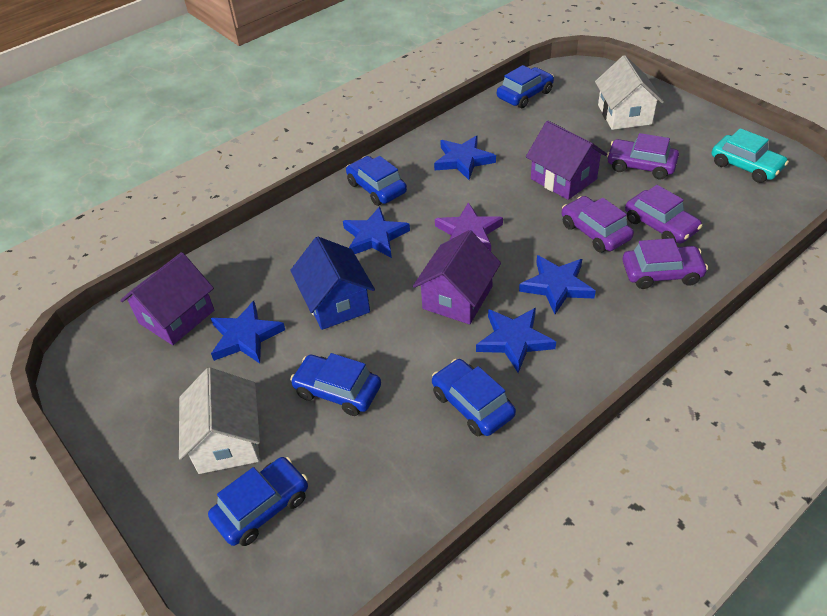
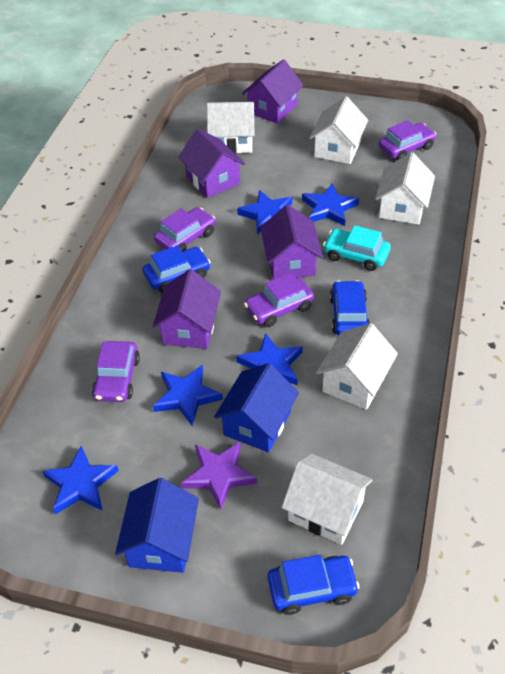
blue car: [208,457,308,546] [290,353,381,416] [346,156,407,206] [432,359,516,437] [497,65,554,108] = 5 -> [143,245,211,293] [268,555,360,615] [330,280,370,335] = 3
blue house: [290,237,375,330] = 1 -> [115,478,199,573] [214,363,299,453] = 2
purple house: [120,252,214,345] [413,230,501,324] [526,121,607,200] = 3 -> [153,269,221,349] [178,129,245,198] [242,59,303,124] [260,205,323,280] = 4
white house: [179,367,260,474] [595,55,664,130] = 2 -> [207,102,255,154] [282,454,373,545] [309,96,368,164] [316,323,398,410] [375,152,435,225] = 5

